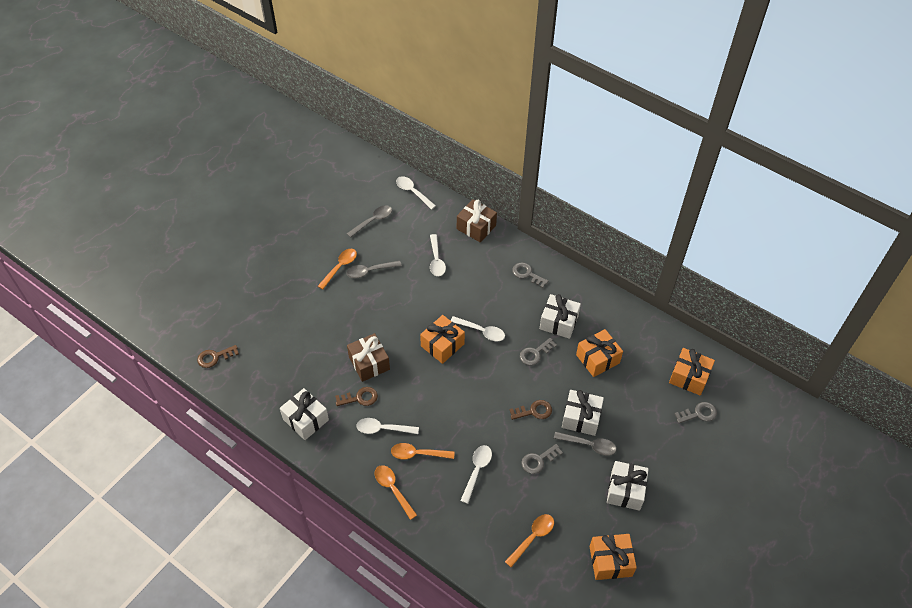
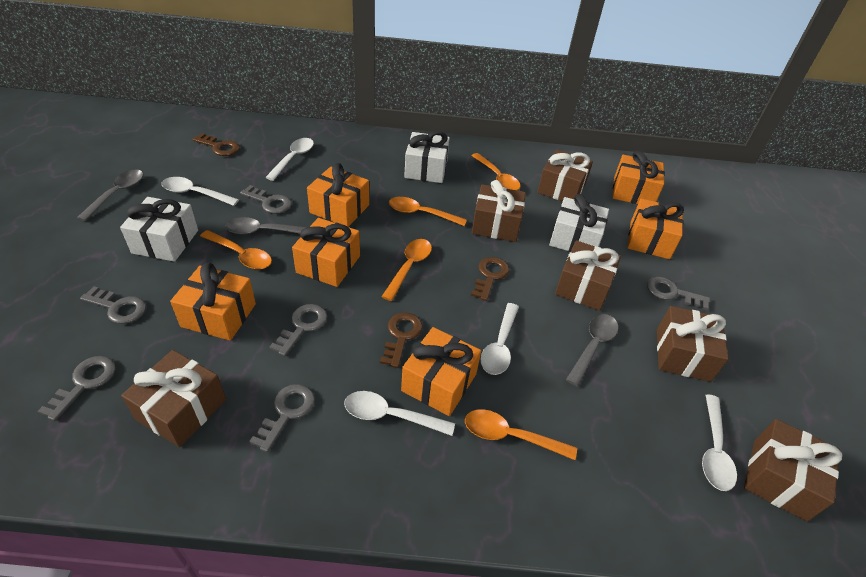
brown gift: [347,333,390,382] [457,199,497,243] = 2 -> [121,350,226,447] [472,180,526,242] [537,149,593,202] [555,240,621,311] [657,306,729,382] [744,419,842,522] = 6
grey key: [512,262,548,288] [520,338,557,366] [521,444,563,474] [674,402,717,423] = 4 -> [37,356,116,421] [80,286,146,324] [240,185,292,214] [249,384,315,452] [269,304,327,356] [647,276,710,310] = 6
orange gift: [420,315,465,364] [576,329,623,377] [590,534,637,580] [669,348,715,396] = 4 -> [170,263,256,341] [292,218,360,287] [307,163,369,227] [401,327,481,416] [613,150,665,204] [627,198,684,259] = 6
orange spoon: [318,249,357,289] [374,465,417,520] [391,443,455,460] [505,514,554,568] = 4 -> [200,230,272,270] [382,239,432,301] [389,197,467,226] [465,409,577,460] [471,153,521,190] = 5
white gift: [280,388,329,440] [540,294,581,339] [562,390,604,436] [607,461,649,511] = 4 -> [120,197,198,262] [404,131,450,183] [549,194,609,252] = 3

